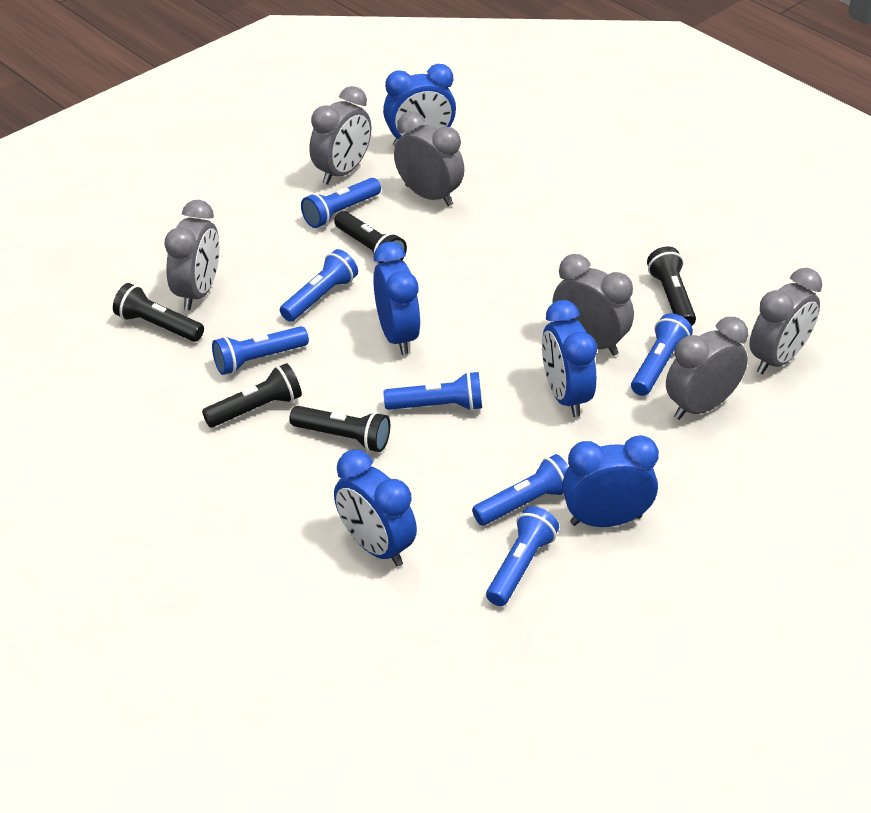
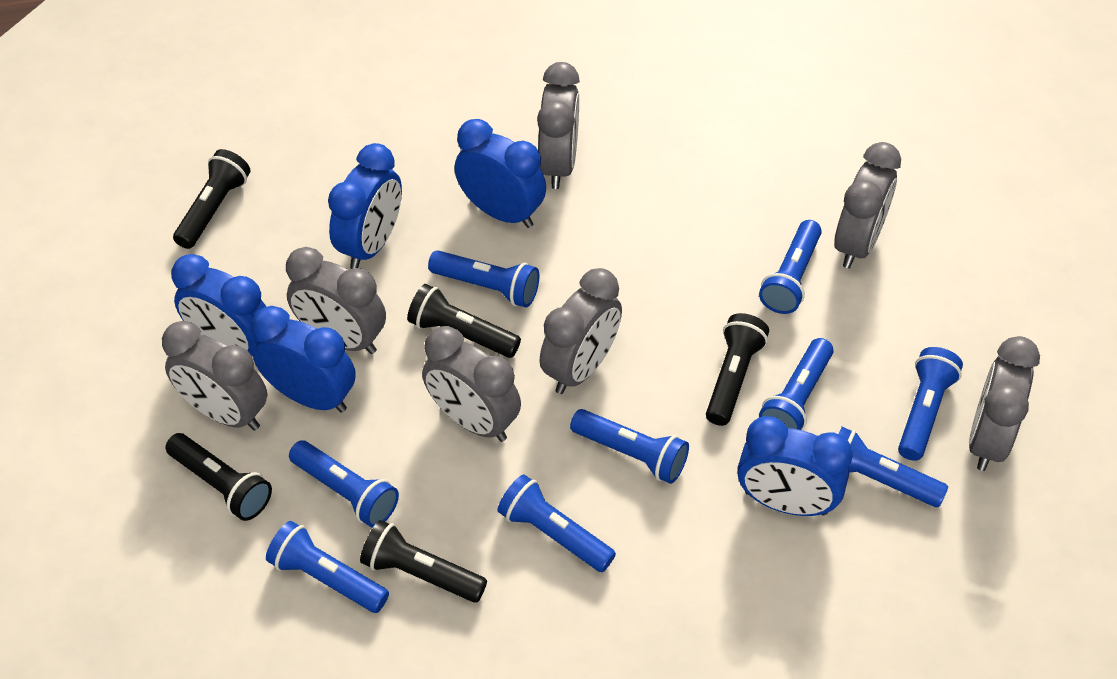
blue flashlight: [212,326,309,375] [280,249,358,322] [301,178,381,228] [384,371,482,411] [472,454,569,525] [486,506,559,606] [631,313,693,396] = 7 -> [266,521,389,613] [289,440,399,528] [428,250,540,308] [497,474,616,572] [570,409,689,484] [759,220,822,314] [759,338,834,430] [839,427,948,507] [898,347,963,461] = 9
grey clock: [164,200,220,310] [309,86,371,185] [394,111,464,206] [552,254,634,356] [666,317,748,420] [749,268,822,374] = 6 -> [162,321,267,430] [286,247,386,354] [422,326,521,442] [537,62,580,189] [540,268,622,394] [834,142,901,268] [969,336,1040,471] = 7

